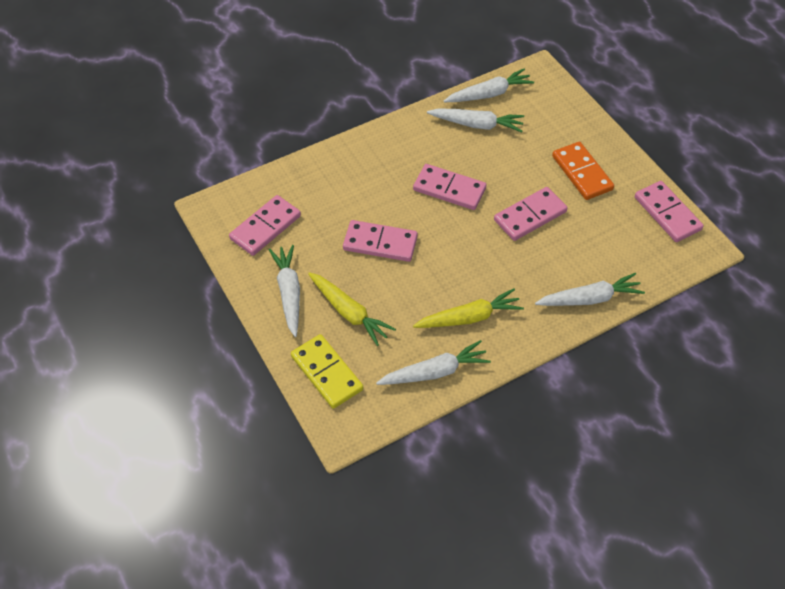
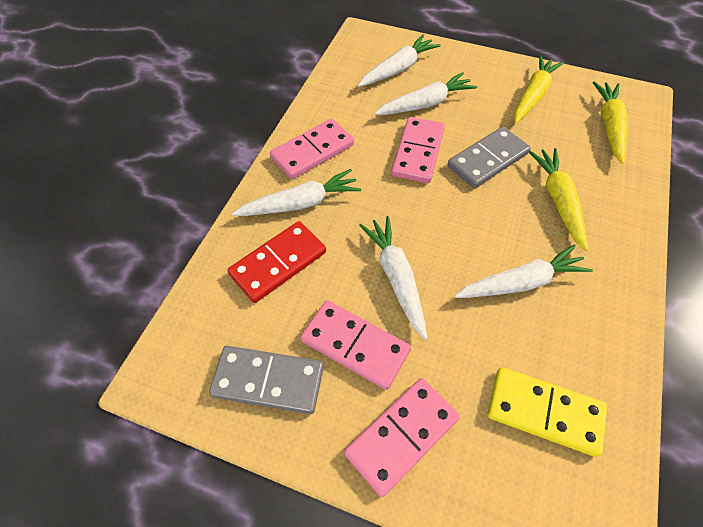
grey domino: none = 0 -> [209,346,324,414] [447,127,531,188] = 2
orange domino: [552,142,614,200] = 1 -> none = 0
pink domino: [229,195,301,256] [343,220,418,262] [413,164,486,210] [494,187,567,241] [635,181,704,242] = 5 -> [270,119,354,179] [301,300,411,390] [344,378,460,497] [391,117,445,183] = 4
red domino: none = 0 -> [227,221,326,303] = 1
yellow carrot: [308,272,396,346] [413,289,524,328] = 2 -> [514,55,564,123] [529,148,588,251] [593,81,628,164] = 3

